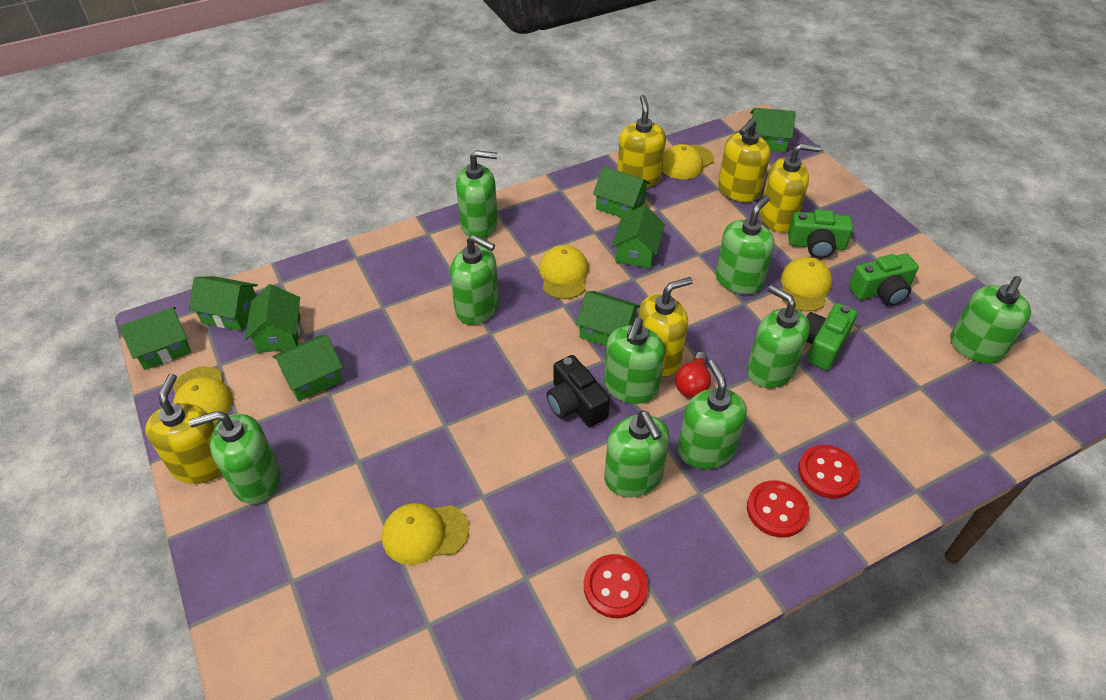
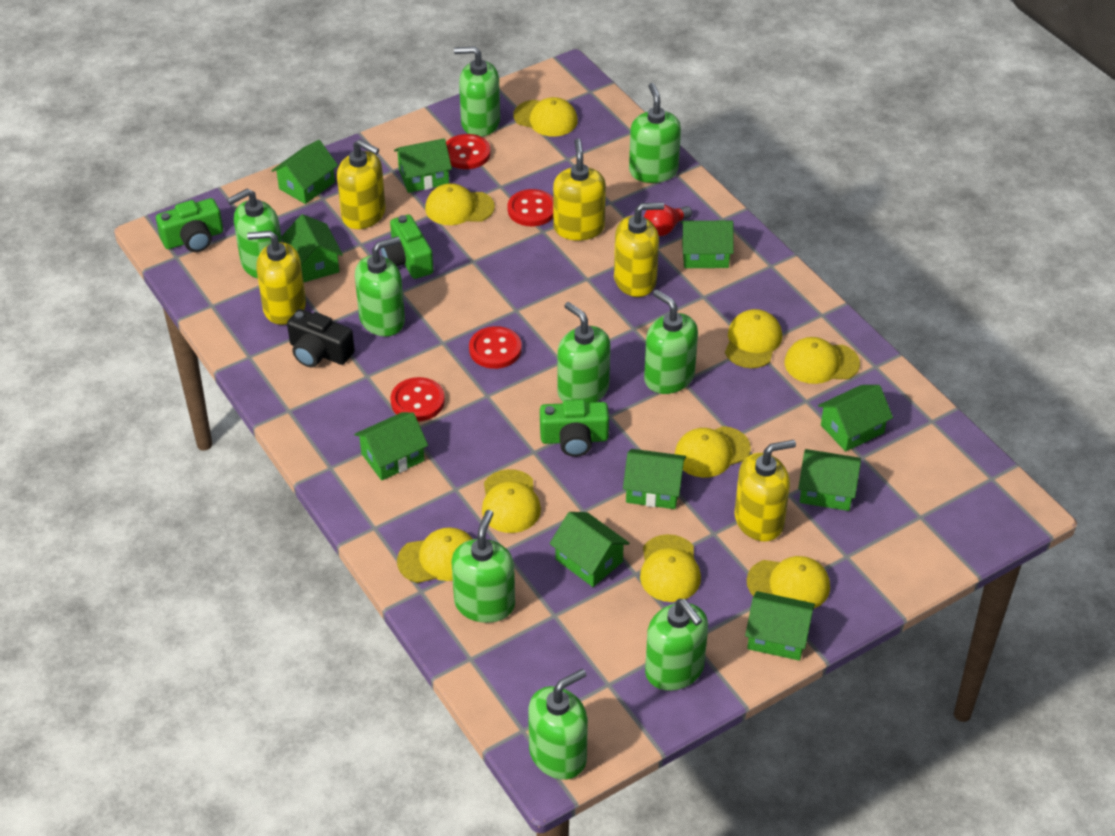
green house: [119,307,191,370] [189,276,258,331] [245,284,301,353] [272,335,343,401] [576,291,640,346] [593,166,651,217] [612,205,665,269] [750,108,796,152] = 8 -> [271,140,338,204] [281,214,343,282] [354,412,428,481] [394,138,452,193] [550,512,629,587] [623,449,686,509] [680,221,734,268] [745,591,815,661] [798,449,861,511] [818,385,893,452] = 10
red button: [584,554,648,618] [747,480,809,538] [798,445,860,499] = 3 -> [391,377,445,421] [446,134,491,169] [469,326,522,369] [507,189,553,226] = 4
yellow cap: [173,366,233,423] [382,503,469,565] [539,245,589,299] [662,144,714,179] [781,257,832,312] = 5 -> [397,528,473,583] [425,183,495,225] [482,469,541,533] [513,97,578,137] [640,534,701,602] [675,426,751,478] [725,309,782,368] [747,556,830,608] [784,337,860,384] = 9

